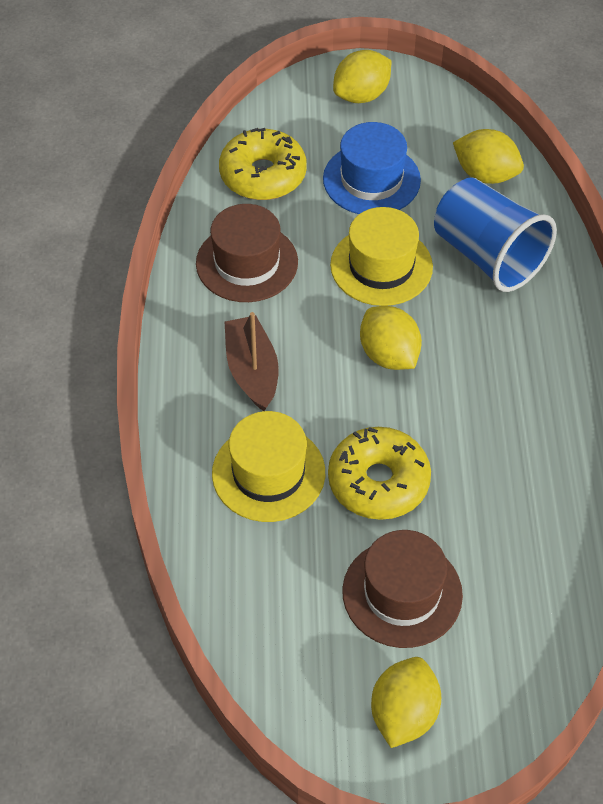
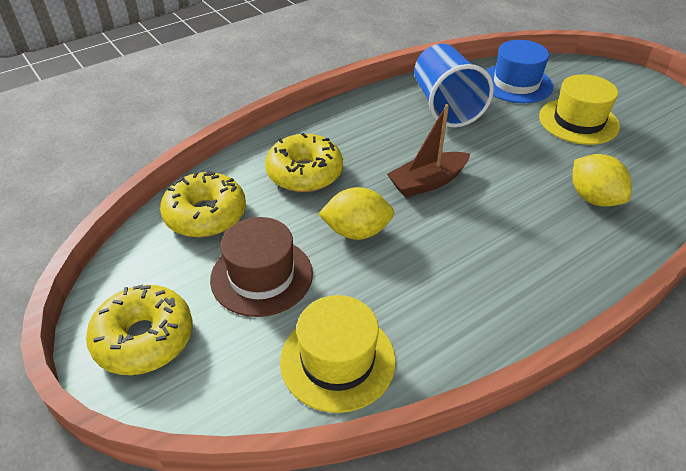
brown hat: [196,204,298,302] [342,530,463,648] = 2 -> [210,217,313,317] = 1
yellow donut: [219,128,307,200] [328,427,431,520] = 2 -> [86,285,192,375] [160,171,246,237] [265,133,343,192] = 3
yellow lemon: [333,50,391,103] [360,306,422,370] [371,657,441,748] [453,129,524,184] = 4 -> [318,187,394,240] [572,154,632,207] = 2

